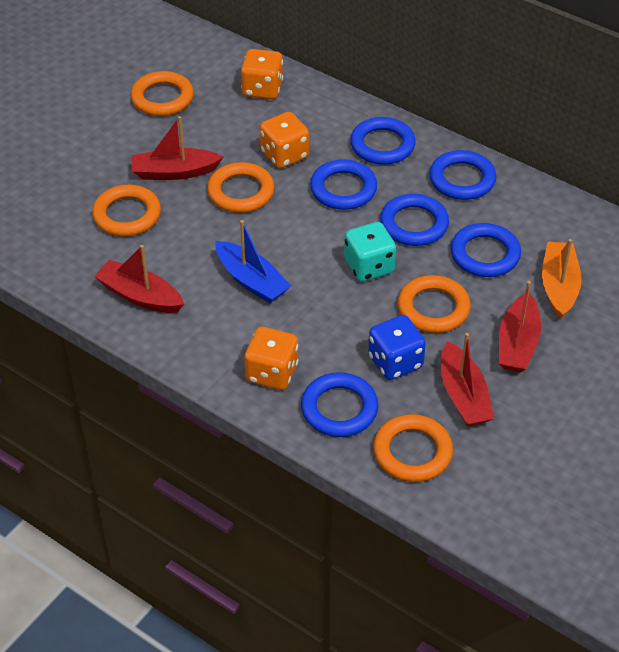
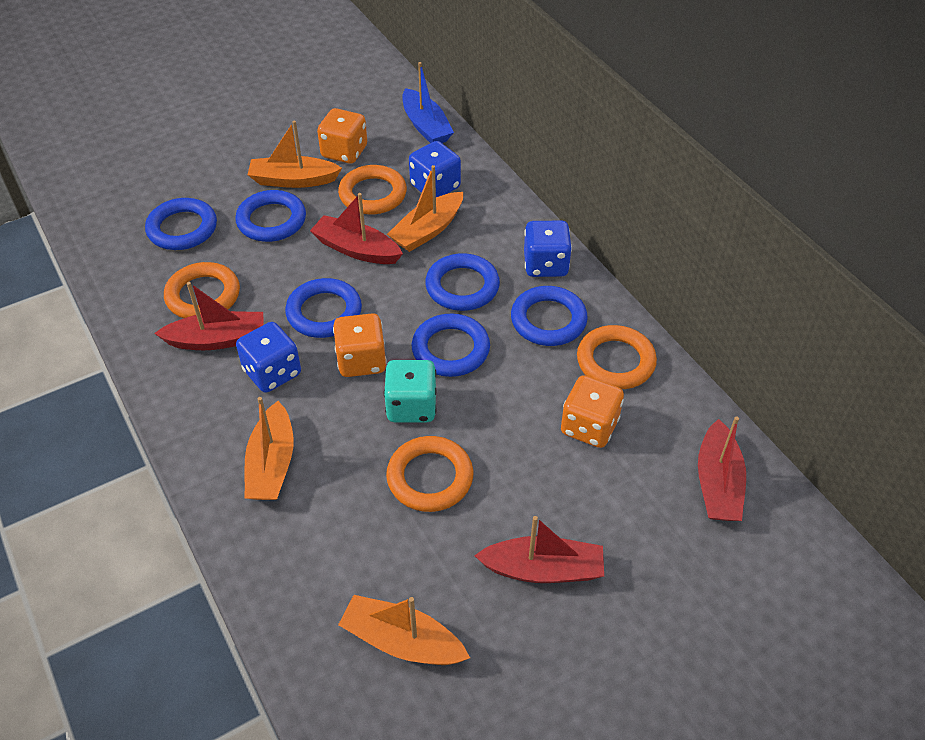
blue dice: [368,315,426,380] = 1 -> [236,322,301,393] [409,141,461,197] [524,221,572,277] = 3
orange boat: [542,239,582,319] = 1 -> [244,397,294,500] [248,120,342,188] [338,595,470,665] [387,165,463,252] = 4
orange ring: [92,185,161,236] [130,71,194,116] [207,162,275,213] [373,414,453,482] [398,275,471,333] = 5 -> [164,262,240,318] [338,165,407,214] [386,436,473,512] [577,325,657,389] = 4

